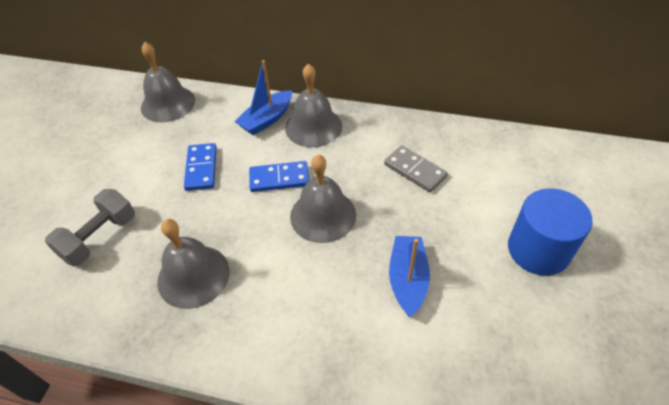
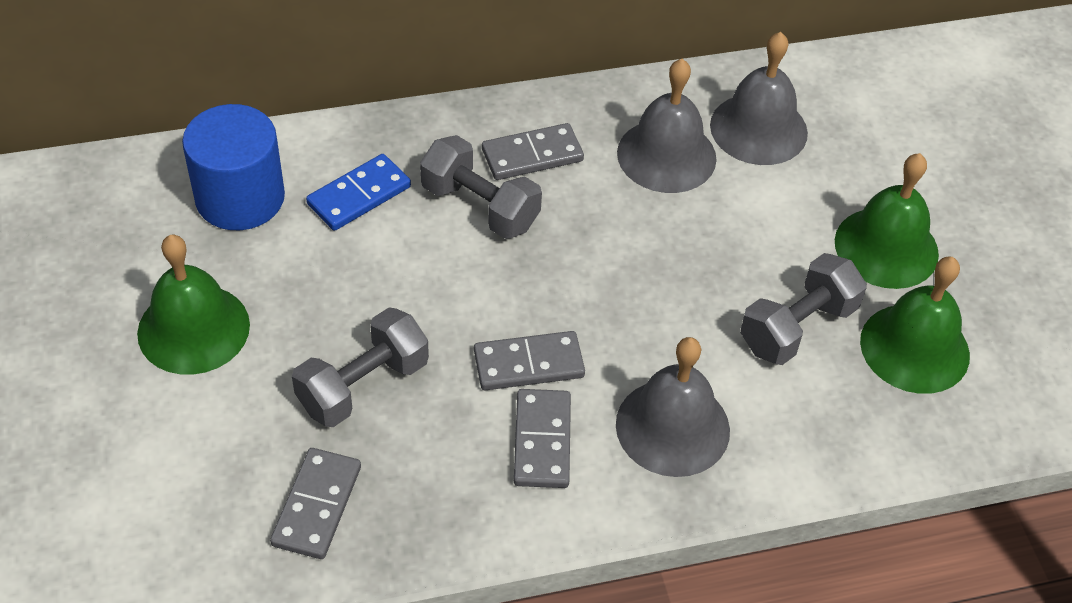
blue boat: [234,60,292,135] [389,236,430,317] = 2 -> none = 0
blue domino: [184,143,217,191] [249,161,309,192] = 2 -> [306,154,411,231] = 1
green bell: none = 0 -> [137,235,250,375] [835,153,939,289] [860,256,970,394] = 3
grey bell: [141,42,195,123] [157,219,230,309] [285,64,342,147] [290,154,356,243] = 4 -> [616,337,730,477] [617,59,716,193] [710,32,808,165] = 3
grey domino: [384,146,448,192] = 1 -> [270,448,361,559] [474,331,585,390] [482,123,584,180] [514,389,571,488] = 4
grey dumbbell: [45,189,135,267] = 1 -> [292,308,429,427] [420,135,542,239] [740,253,867,365] = 3

